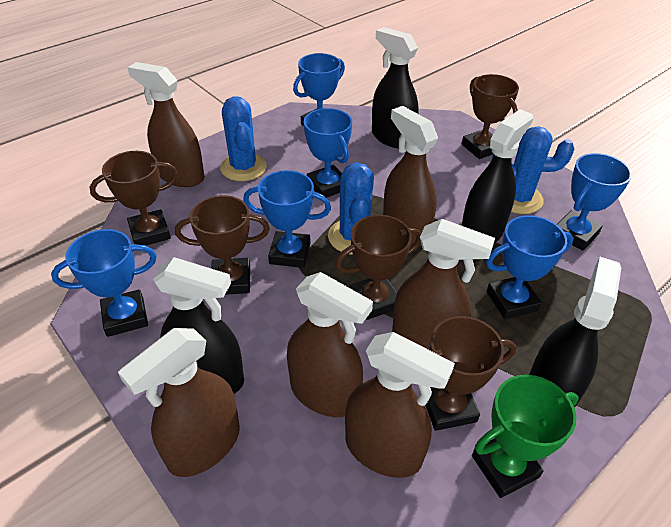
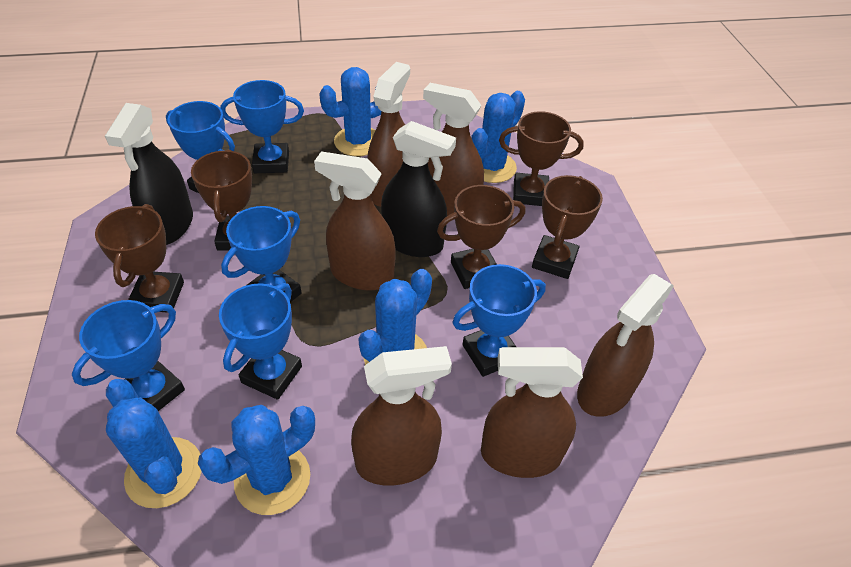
black spray bottle: [153,257,244,394] [372,27,419,148] [461,109,533,243] [529,257,621,408] = 4 -> [105,103,193,245] [381,121,456,257] = 2
blue cactus: [220,96,267,181] [328,162,374,255] [492,126,575,214] = 3 -> [106,379,201,508] [198,405,315,515] [319,67,381,156] [358,269,432,365] [471,91,525,183] = 5
green trophy: [472,375,578,498] = 1 -> none = 0

